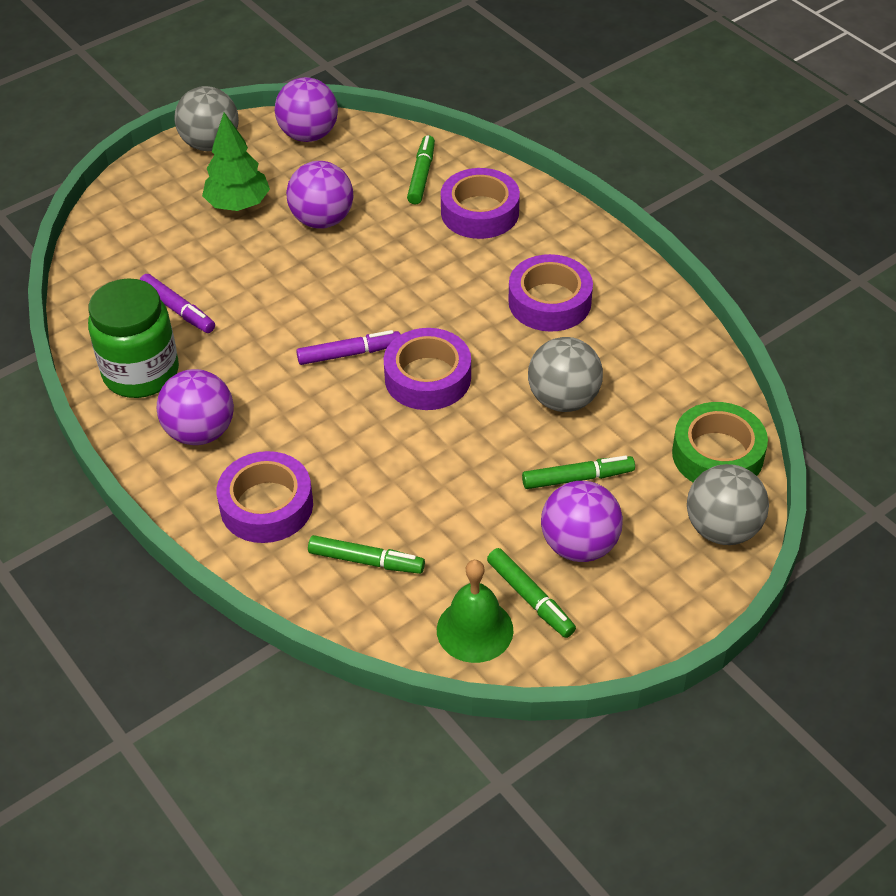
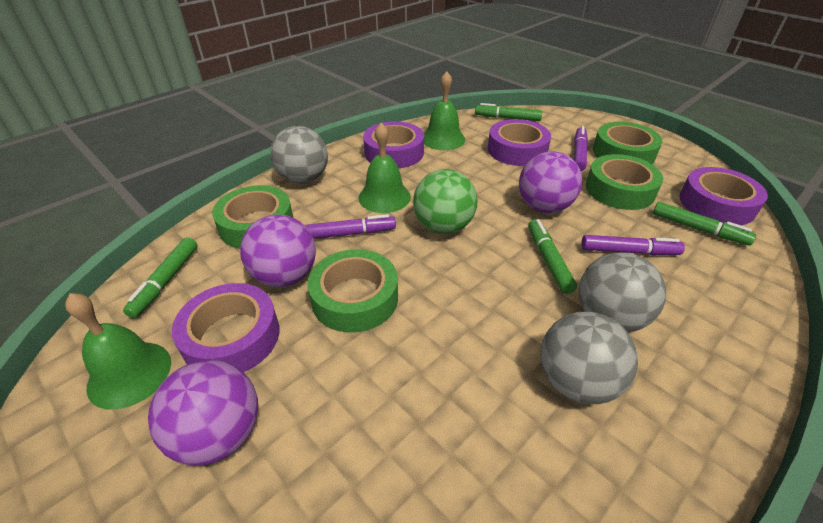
green ball: none = 0 -> [413,169,477,234] = 1
green bell: [437,560,514,663] = 1 -> [65,293,171,410] [358,123,411,213] [424,71,465,150] = 3
green jar: [88,278,179,398] = 1 -> none = 0
green tape: [672,402,768,482] = 1 -> [212,185,293,249] [307,249,398,333] [586,154,663,210] [593,122,662,164] = 4
green tree: [202,112,270,211] = 1 -> none = 0
purple ball: [157,369,234,445] [275,77,338,142] [286,161,353,229] [541,481,623,562] = 4 -> [148,360,258,466] [240,215,316,287] [519,151,582,213] = 3
purple marker: [140,274,215,333] [296,330,400,365] = 2 -> [305,214,396,239] [574,126,588,171] [581,235,685,255] = 3

